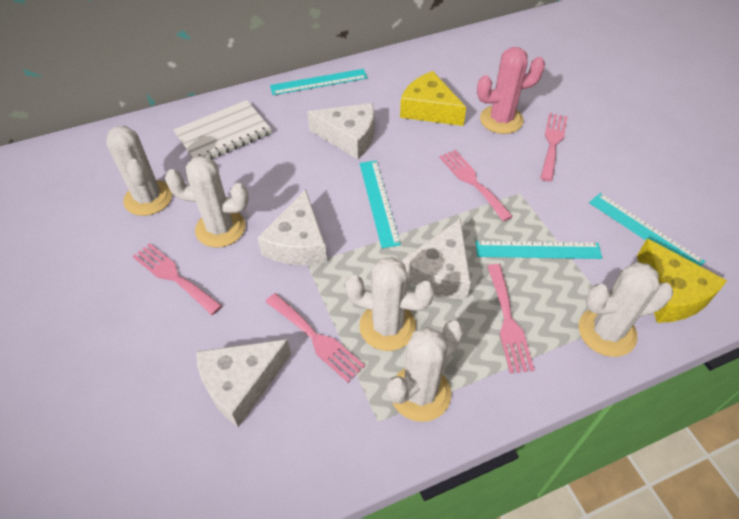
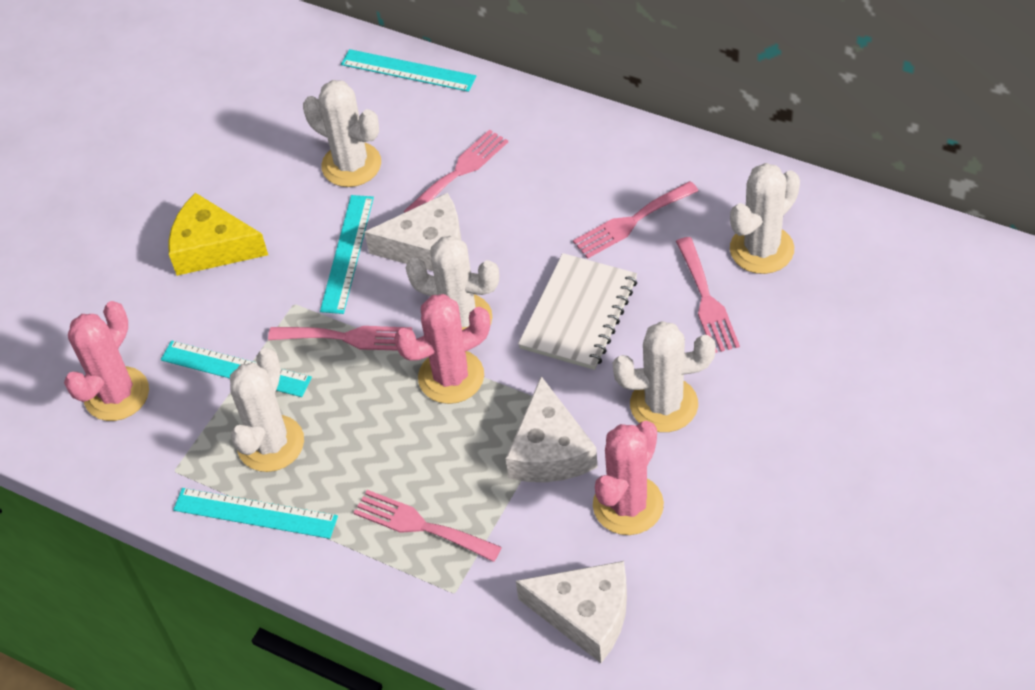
pink cactus: [477,47,545,134] = 1 -> [64,301,149,421] [394,294,490,404] [593,421,664,535] = 3
white cheese: [196,339,291,427] [257,189,327,265] [307,103,374,159] [402,218,471,299] = 4 -> [364,193,461,271] [506,376,598,482] [516,561,627,663] = 3
yellow cheese: [400,71,466,126] [637,239,727,323] = 2 -> [168,193,268,276] = 1

